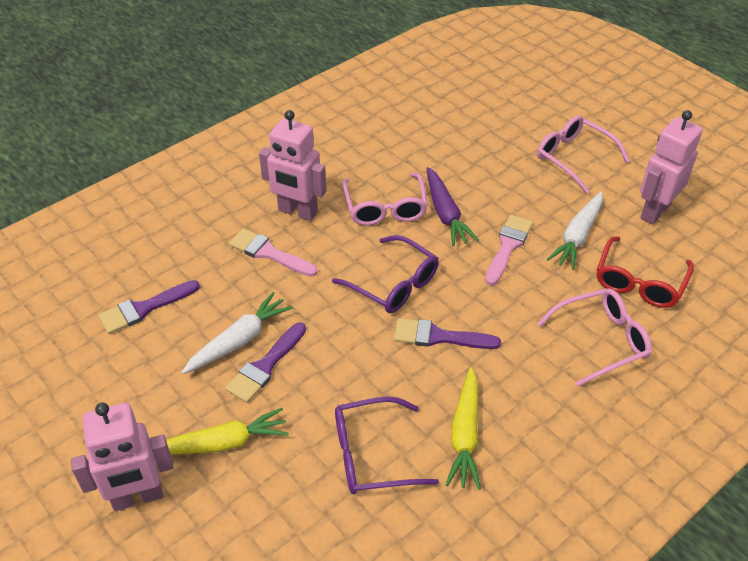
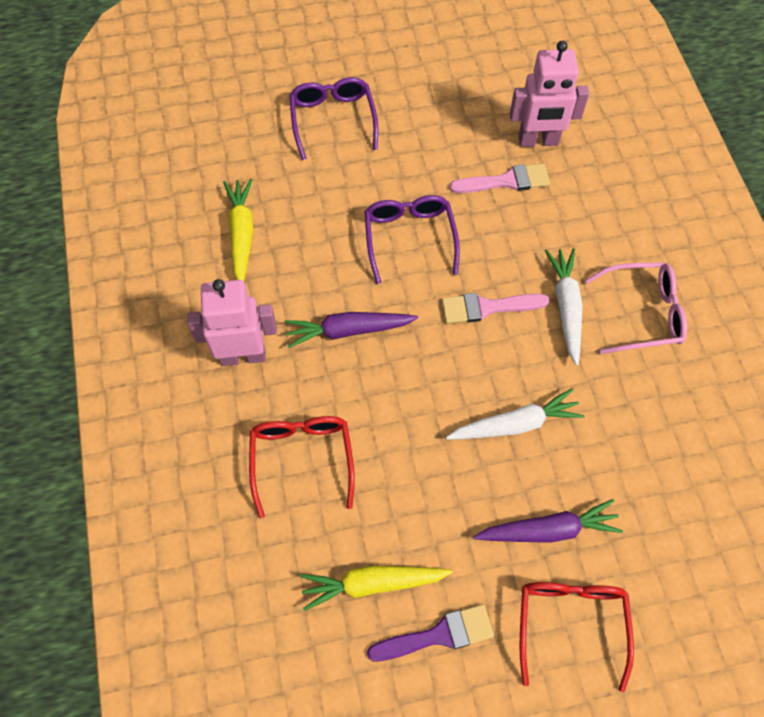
pink glasses: [342,173,428,226] [537,115,630,194] [537,288,652,386] = 3 -> [585,262,687,354] = 1
pink robot: [71,402,174,511] [259,110,326,221] [640,110,703,224] = 3 -> [187,279,277,366] [510,41,589,147] = 2
purple brush: [98,280,200,334] [225,322,306,403] [394,318,501,349] = 3 -> [367,604,494,661] = 1
purple carrot: [426,167,479,246] = 1 -> [284,312,418,348] [474,499,623,543] = 2
red glasses: [597,236,694,308] = 1 -> [249,416,355,519] [520,582,634,692] = 2

